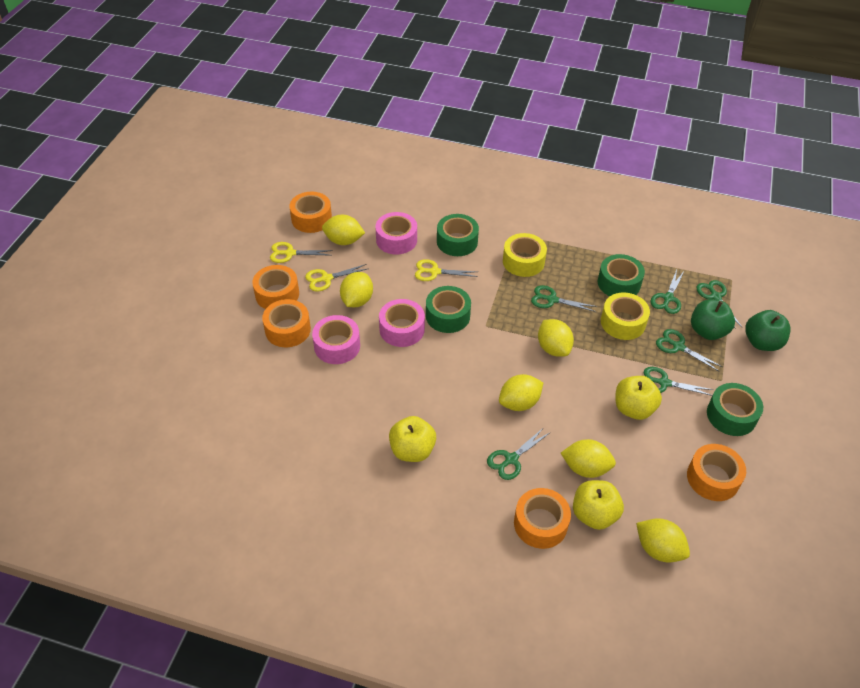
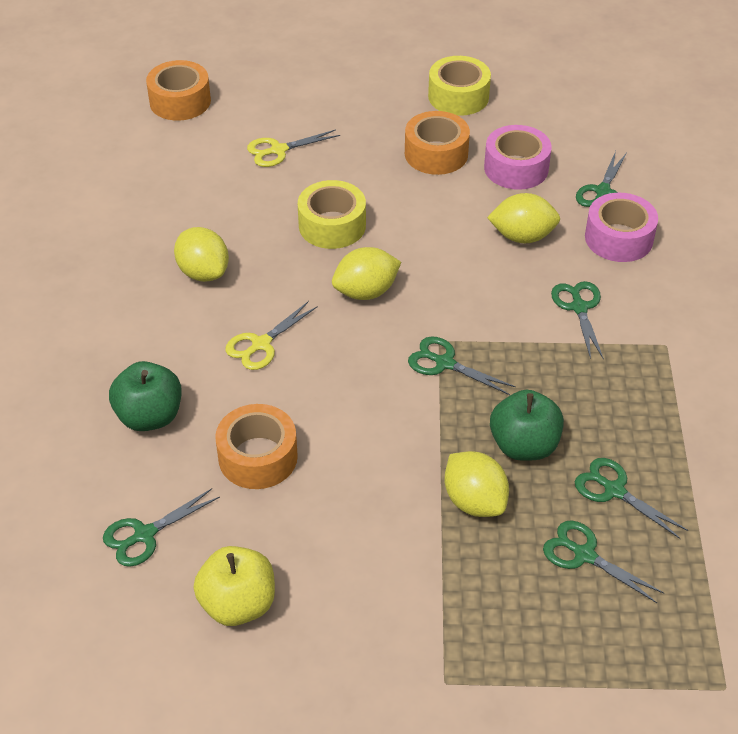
green tape: [426,286,471,333] [437,214,479,256] [598,254,645,296] [707,383,763,436] = 4 -> none = 0
orange tape: [252,265,299,309] [262,299,311,347] [289,192,332,233] [514,488,571,549] [687,444,746,501] = 5 -> [146,60,211,121] [215,404,298,489] [405,111,470,175] = 3
pink tape: [312,315,360,364] [375,212,417,255] [379,299,425,347] = 3 -> [484,125,552,190] [585,193,658,262] = 2
yellow apple: [389,416,436,462] [573,480,624,530] [615,376,662,420] = 3 -> [194,546,275,626] = 1
yellow lemon: [322,215,365,245] [340,272,373,307] [499,374,544,411] [538,319,574,357] [561,439,616,478] [636,518,690,562] = 6 -> [174,227,229,282] [332,247,401,300] [445,451,509,517] [487,193,560,243] = 4
yellow scissors: [270,242,333,263] [305,264,367,291] [415,259,478,281] = 3 -> [225,301,318,370] [247,129,340,167] = 2

